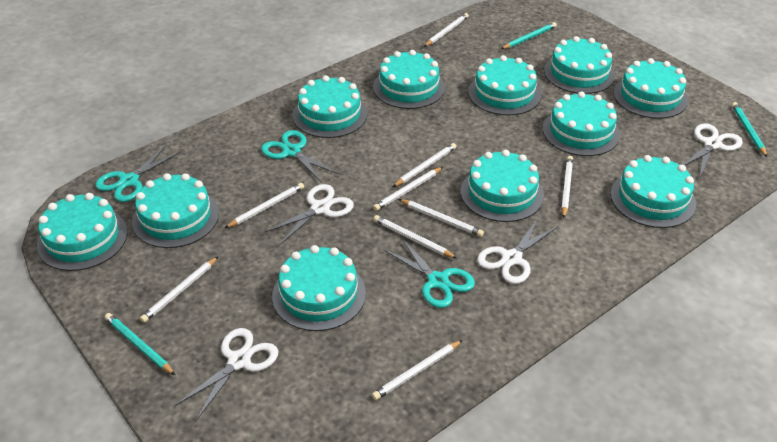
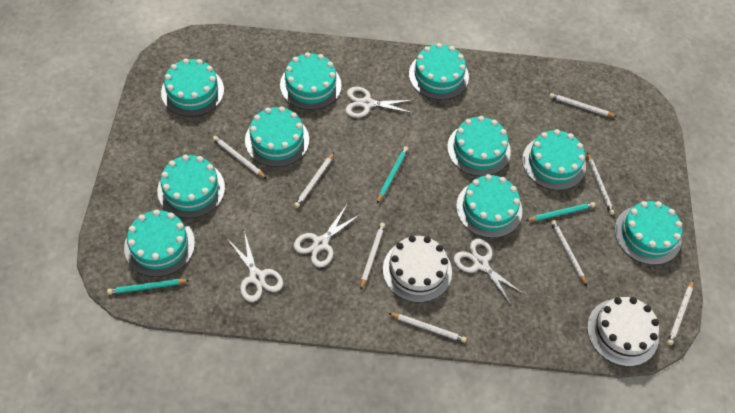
turquoise cake: [37,193,128,271] [132,173,219,248] [272,245,366,331] [293,76,367,138] [373,50,445,109] [461,150,544,222] [468,55,541,116] [543,91,620,156] [544,36,615,94] [610,155,696,228] [613,58,688,119] = 11 -> [124,209,195,277] [157,155,225,218] [161,58,224,117] [245,106,309,167] [280,52,342,110] [409,43,469,100] [447,116,511,176] [456,174,522,238] [522,129,586,190] [614,201,682,265] = 10
turquoise scissors: [95,145,181,202] [261,130,339,183] [383,237,475,308] = 3 -> none = 0
white cake: none = 0 -> [383,235,452,303] [587,297,659,366] = 2
white pencil: [140,256,219,323] [225,183,304,228] [372,340,463,400] [373,167,443,211] [373,215,457,259] [393,143,456,187] [398,199,484,237] [424,13,469,47] [561,156,573,218] = 9 -> [213,136,267,179] [294,153,334,208] [360,223,385,289] [389,313,466,343] [549,93,617,117] [551,220,587,286] [587,153,615,215] [667,280,693,345] = 8

